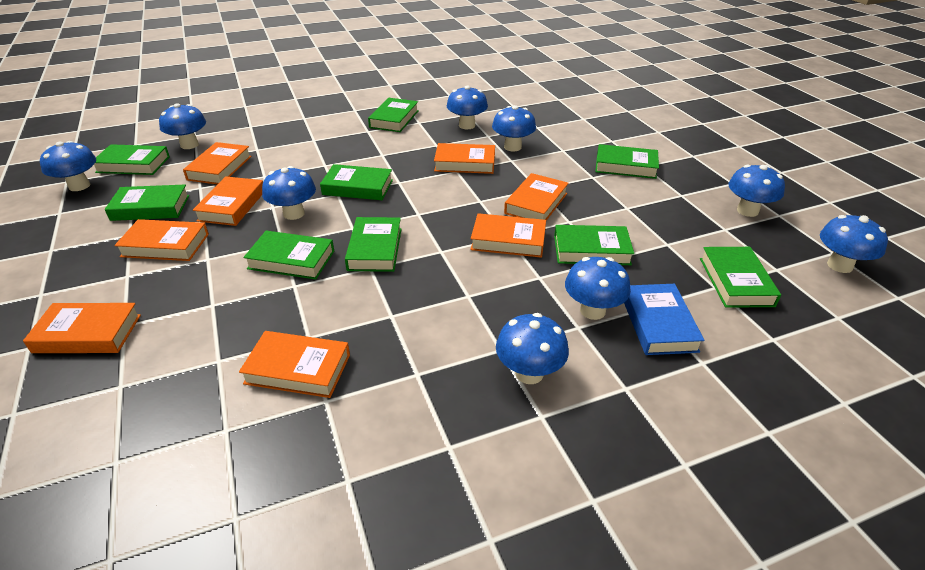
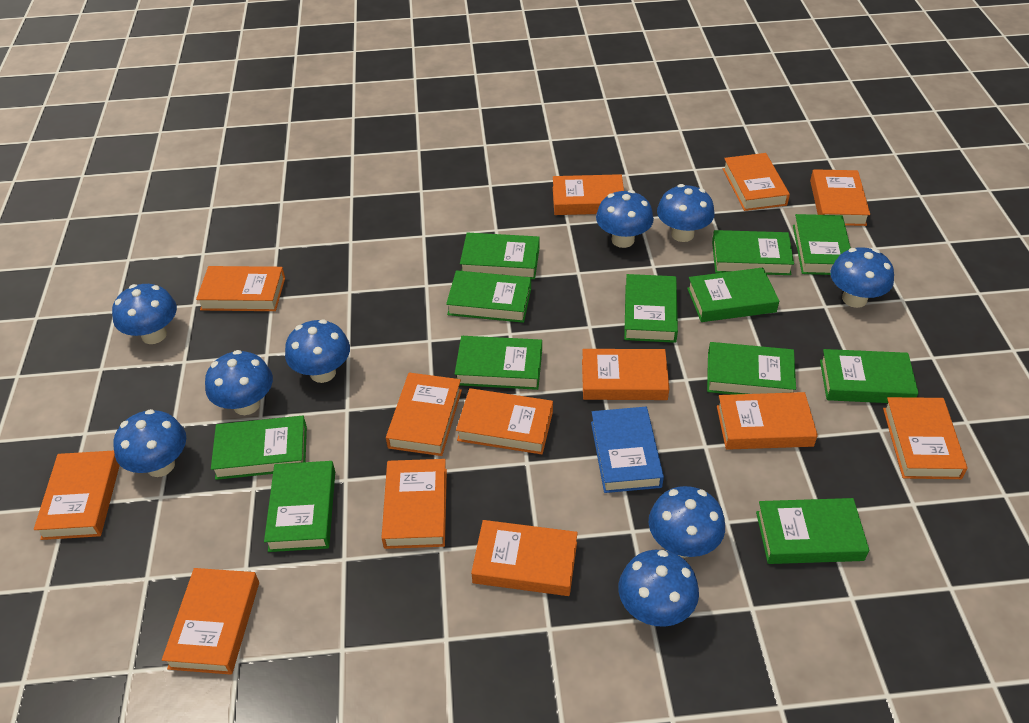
green book: [94,144,170,175] [105,184,189,221] [243,231,334,279] [320,164,393,200] [345,217,402,272] [368,98,419,132] [554,225,634,265] [595,144,659,179] [700,247,781,308] = 9 -> [211,416,307,480] [264,461,335,552] [446,270,531,323] [455,336,542,390] [460,233,540,279] [624,274,678,343] [687,267,779,322] [707,342,796,395] [712,230,794,275] [756,498,869,564] [793,214,851,275] [820,349,918,403] = 12
orange book: [23,303,141,353] [114,219,209,261] [183,142,251,184] [193,176,263,226] [239,331,350,398] [434,143,495,174] [470,213,546,258] [504,173,569,221] = 8 -> [34,451,120,540] [162,568,259,675] [196,266,285,311] [381,459,447,549] [386,373,462,456] [456,388,553,454] [471,520,578,596] [553,174,624,215] [582,349,669,400] [717,392,818,450] [723,153,790,211] [810,169,870,226] [883,397,968,479] = 13

